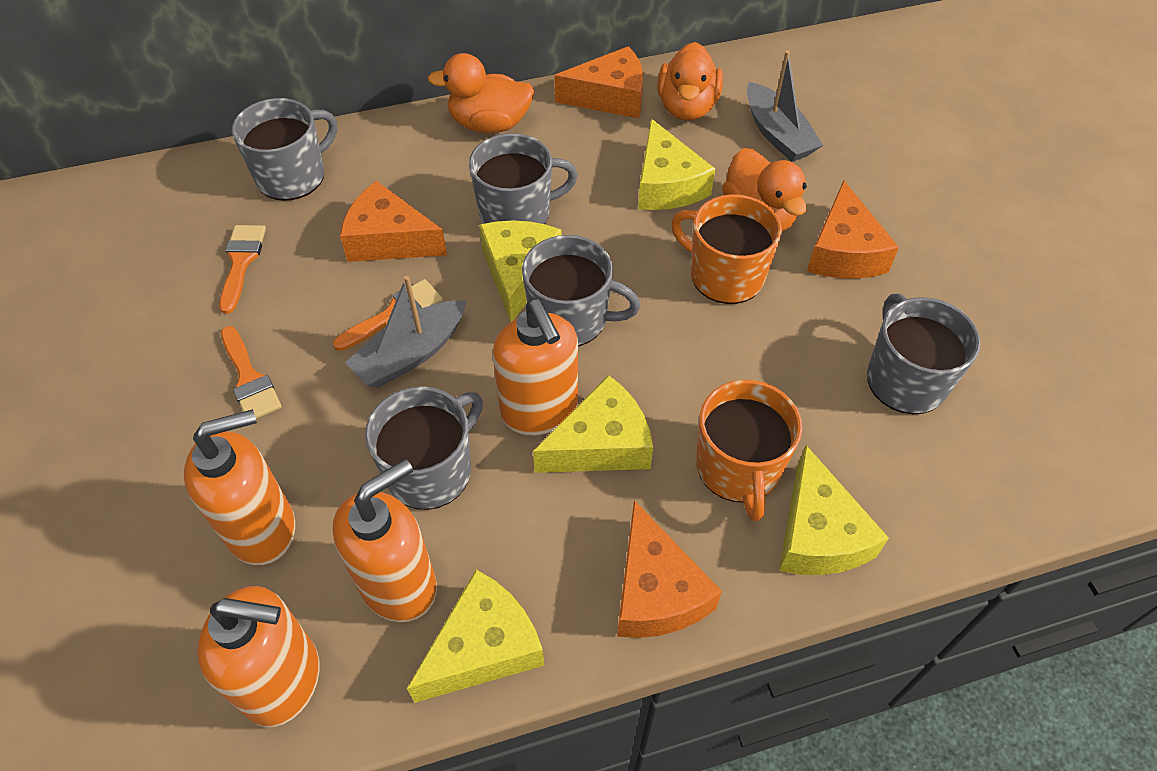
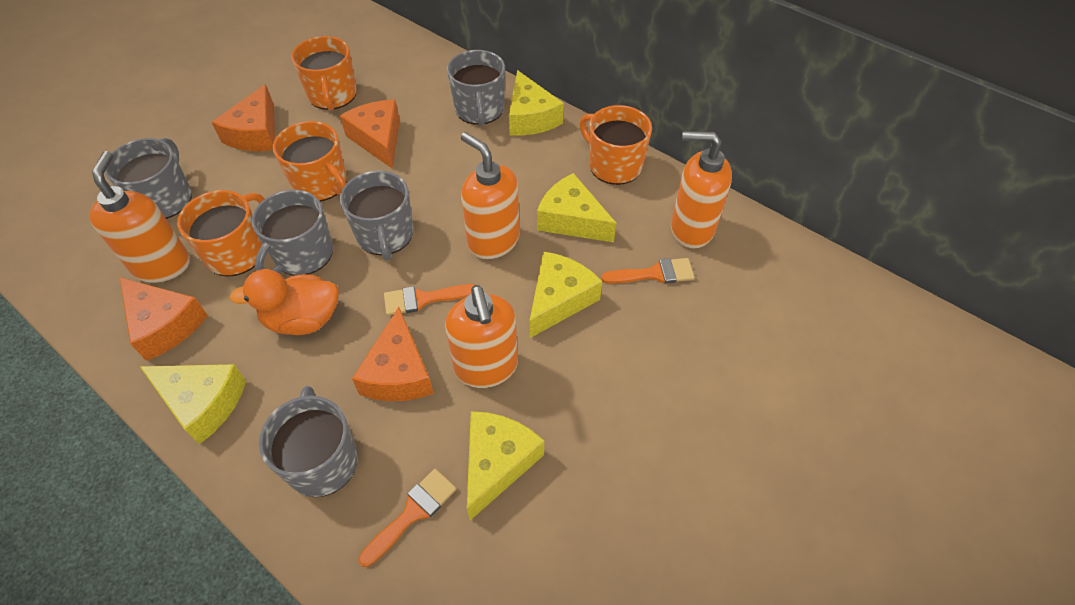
grey boat: [345,276,466,388] [747,51,823,162] = 2 -> none = 0
orange duck: [428,53,534,133] [657,42,723,121] [722,148,807,231] = 3 -> [229,269,339,335] = 1
orange mug: [671,194,782,304] [696,380,802,522] = 2 -> [177,190,264,277] [273,121,347,201] [291,36,357,110] [580,105,652,185] = 4

